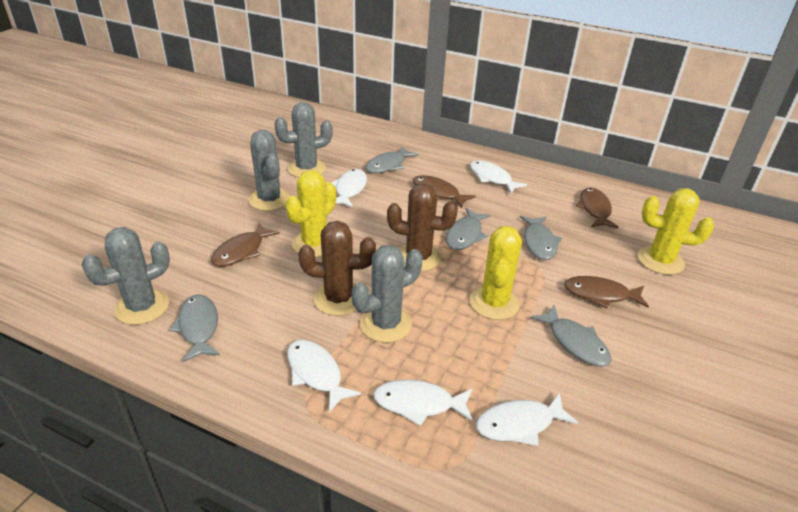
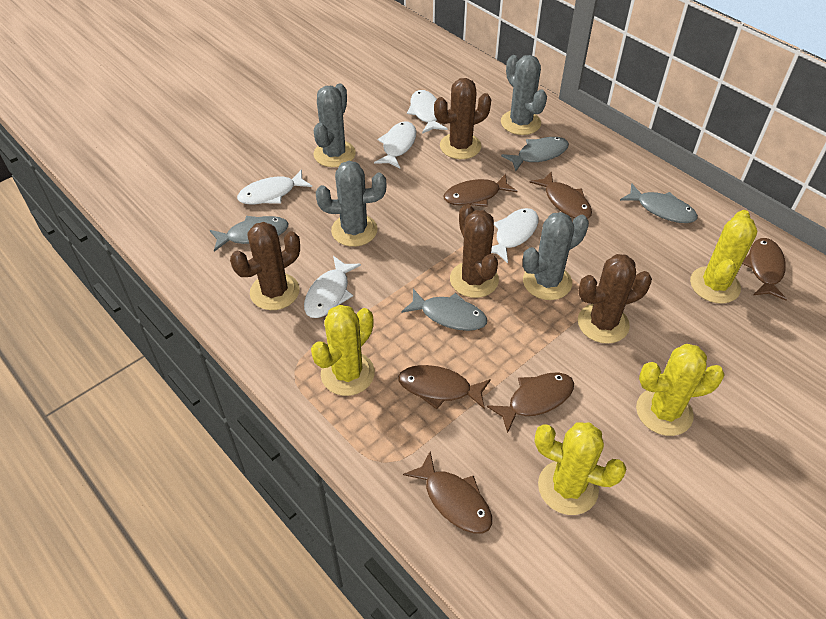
brown cactus: [298,221,376,316] [387,183,458,272] = 2 -> [230,222,300,310] [434,78,491,159] [450,204,499,298] [578,254,652,344] = 4
brown fish: [211,222,280,267] [413,175,476,208] [564,276,649,308] [576,187,619,228] = 4 -> [398,365,491,409] [403,451,492,534] [443,174,518,207] [487,372,574,433] [529,172,592,219] [742,238,787,301] = 6
grey fish: [169,295,220,362] [366,146,419,173] [446,208,491,250] [520,216,562,260] [531,305,611,367] = 5 -> [210,216,289,252] [401,289,487,331] [501,137,569,171] [620,184,698,223] = 4
yellow cactus: [285,170,336,257] [470,226,522,320] [638,188,714,275] = 3 -> [311,305,375,396] [535,422,627,515] [636,344,725,436] [690,210,757,304] = 4

